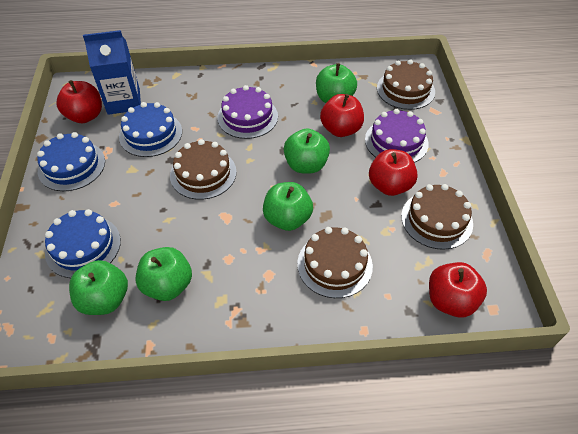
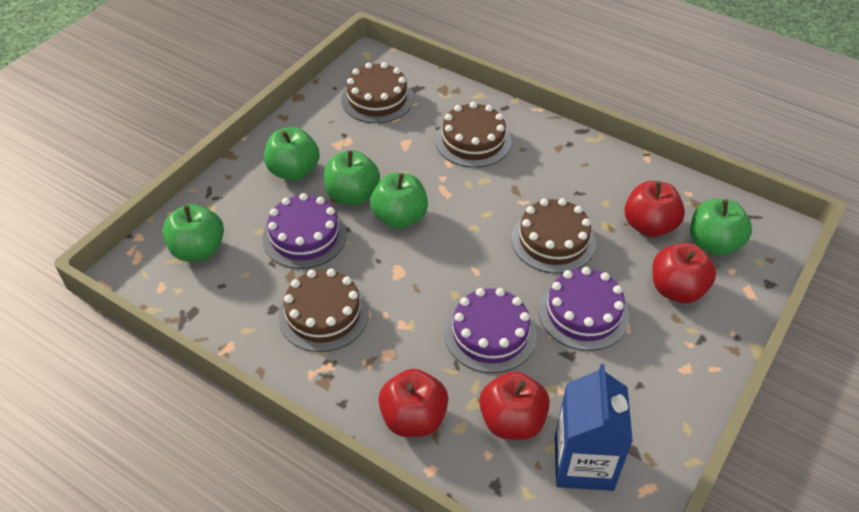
blue cake: [37,132,105,191] [45,209,121,278] [119,102,182,157] = 3 -> none = 0
purple cake: [217,85,278,139] [365,109,429,163] = 2 -> [262,193,347,269] [445,288,537,373] [538,267,629,351] = 3

